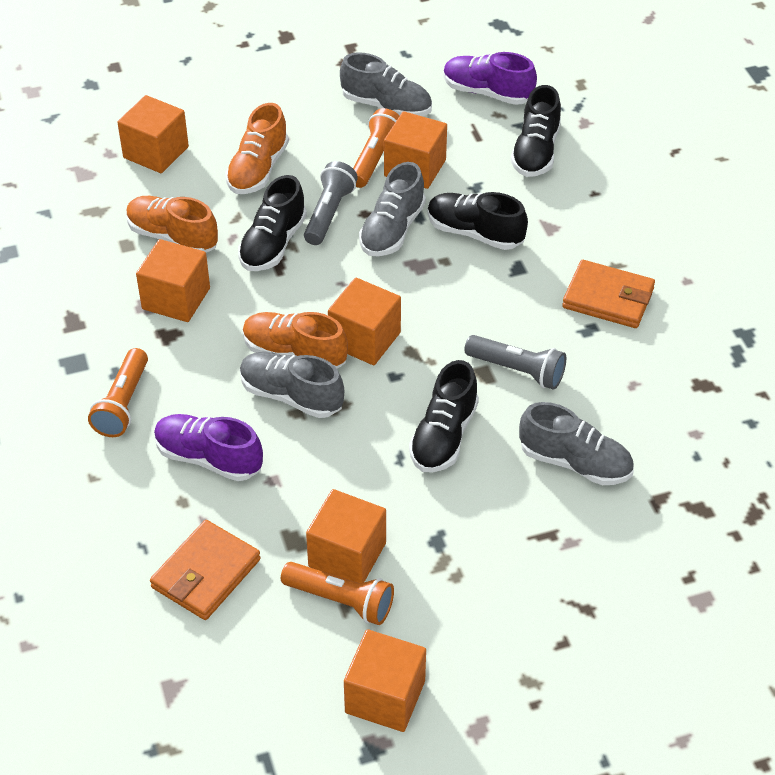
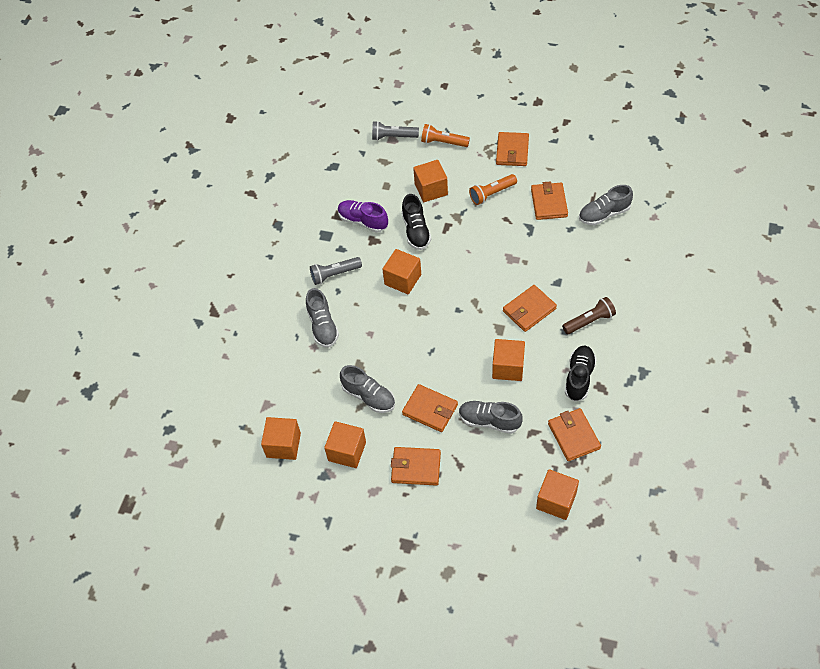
black shoe: [238,175,307,271] [409,360,479,473] [427,192,528,250] [511,85,561,177] = 4 -> [402,194,431,250] [565,346,597,402] = 2
brown flashlight: none = 0 -> [562,297,616,334] = 1
orange flashlight: [88,348,148,437] [281,562,394,625] [353,108,400,188] = 3 -> [421,124,470,147] [469,174,517,205] = 2
orange shoe: [126,196,218,253] [225,103,289,194] [243,312,348,369] = 3 -> none = 0
orange wallet: [150,520,261,620] [562,260,655,328] = 2 -> [391,447,441,486] [402,384,458,432] [496,132,529,166] [503,285,557,332] [531,181,568,220] [548,408,601,461] = 6
purple shoe: [154,414,263,481] [443,52,537,105] = 2 -> [338,200,388,233] = 1

